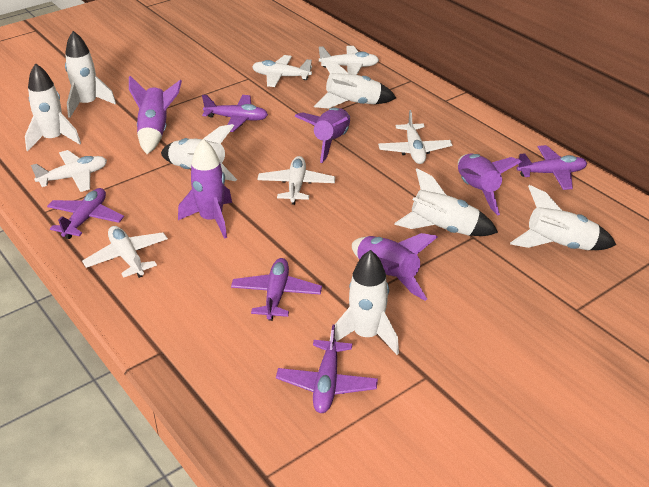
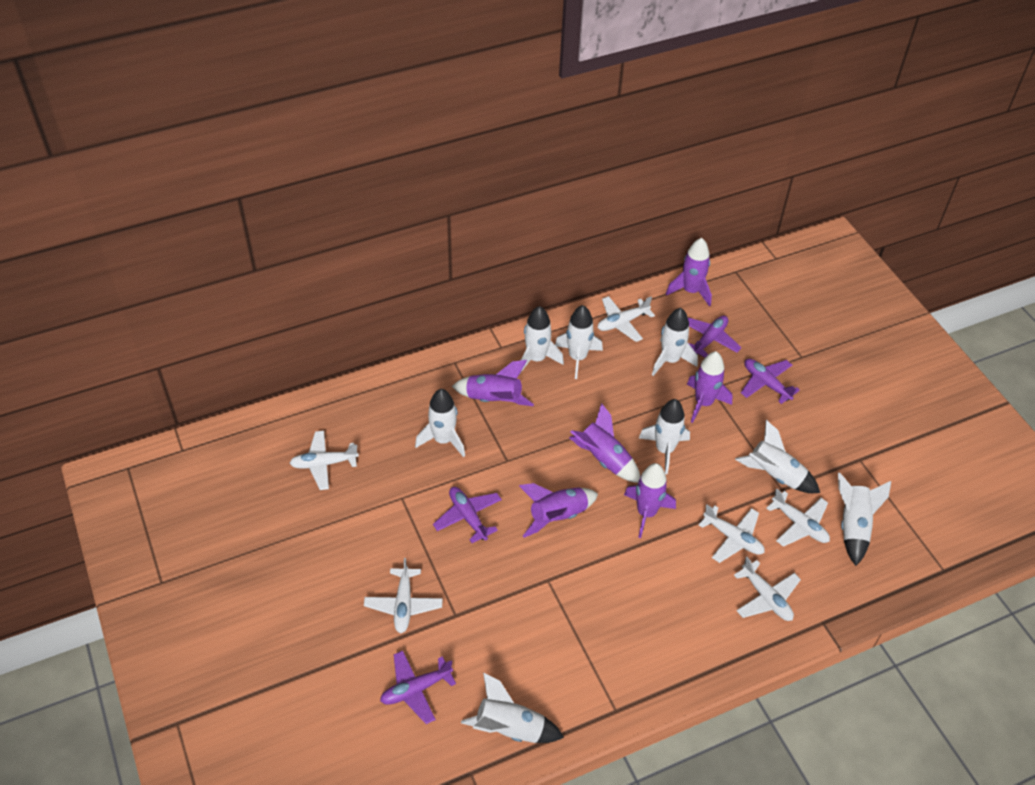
purple plane: [47,188,124,239] [202,95,268,132] [231,258,322,321] [276,325,378,413] [517,145,587,190] = 5 -> [380,651,456,724] [433,487,502,543] [688,316,742,357] [741,359,800,404] = 4
purple rocket: [129,76,182,154] [178,139,232,239] [294,108,350,163] [352,233,437,301] [458,153,522,215] = 5 -> [452,360,534,406] [519,483,598,538] [569,403,640,483] [624,463,676,538] [666,238,712,307] [687,351,733,423] = 6
white rocket: [25,63,81,151] [65,31,116,118] [161,124,237,181] [314,58,396,109] [330,250,399,355] [394,168,498,236] [510,185,616,250] = 7 -> [415,389,465,457] [461,672,564,743] [520,306,564,373] [555,305,603,379] [639,399,690,474] [652,308,698,376] [735,420,820,493] [838,473,891,566] = 8

